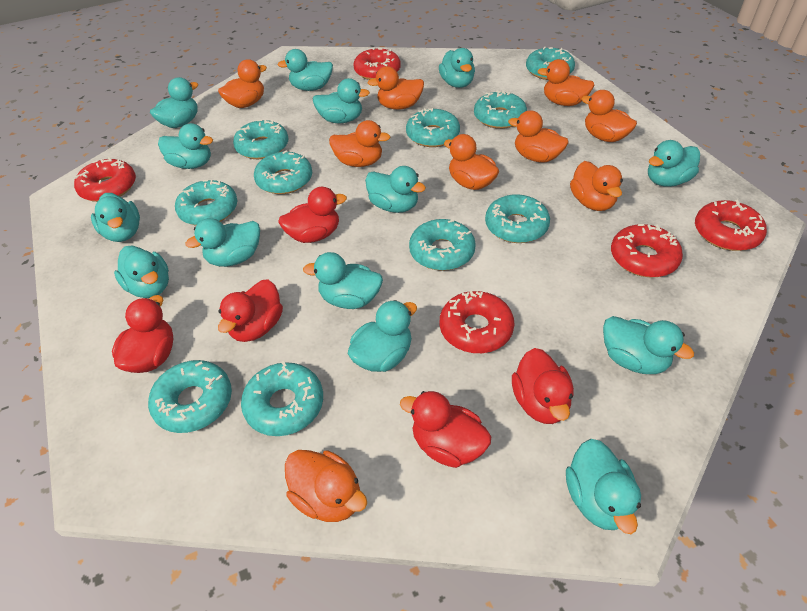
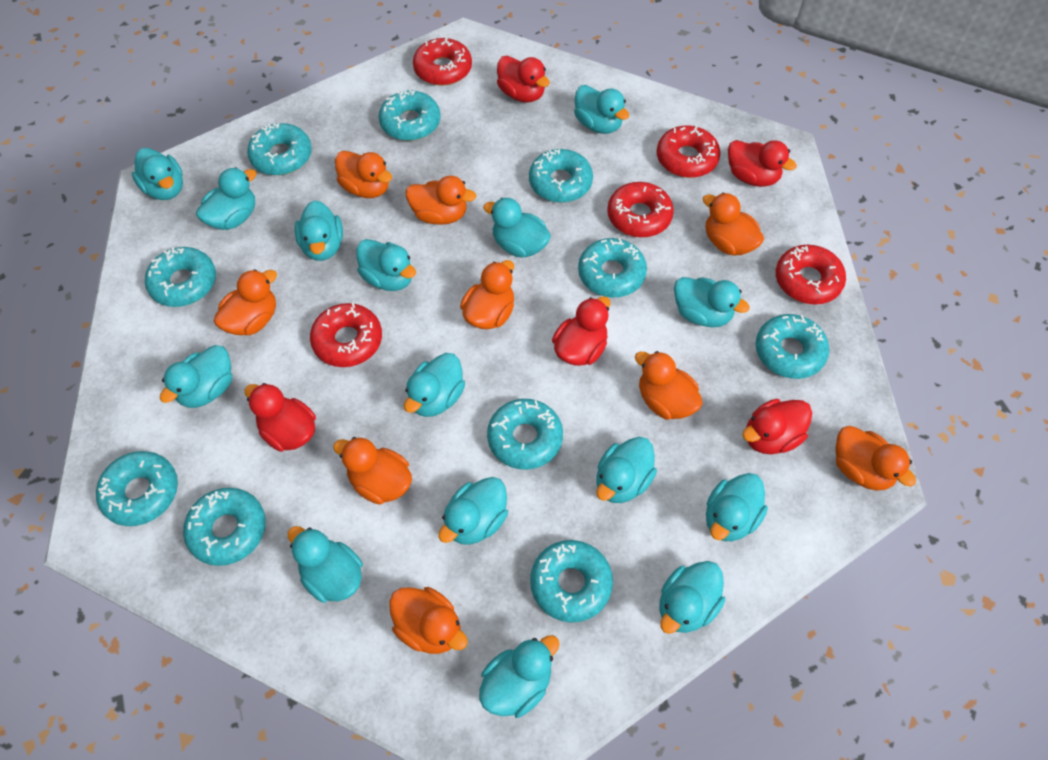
turquoise duck: [91,193,140,242] [114,245,169,298] [150,77,198,128] [158,123,213,169] [186,218,260,267] [277,49,333,91] [303,252,383,309] [313,78,370,123] [348,300,417,372] [365,166,426,213] [439,48,475,88] [566,439,641,534] [603,316,694,374] [648,140,700,187] = 14 -> [132,148,183,200] [160,345,232,408] [196,167,257,230] [288,526,363,603] [295,200,343,261] [356,239,416,291] [404,353,465,417] [438,477,508,545] [479,635,560,718] [483,198,551,258] [574,85,629,134] [596,437,657,503] [660,561,725,634] [674,277,750,327] [706,473,768,541] = 15

